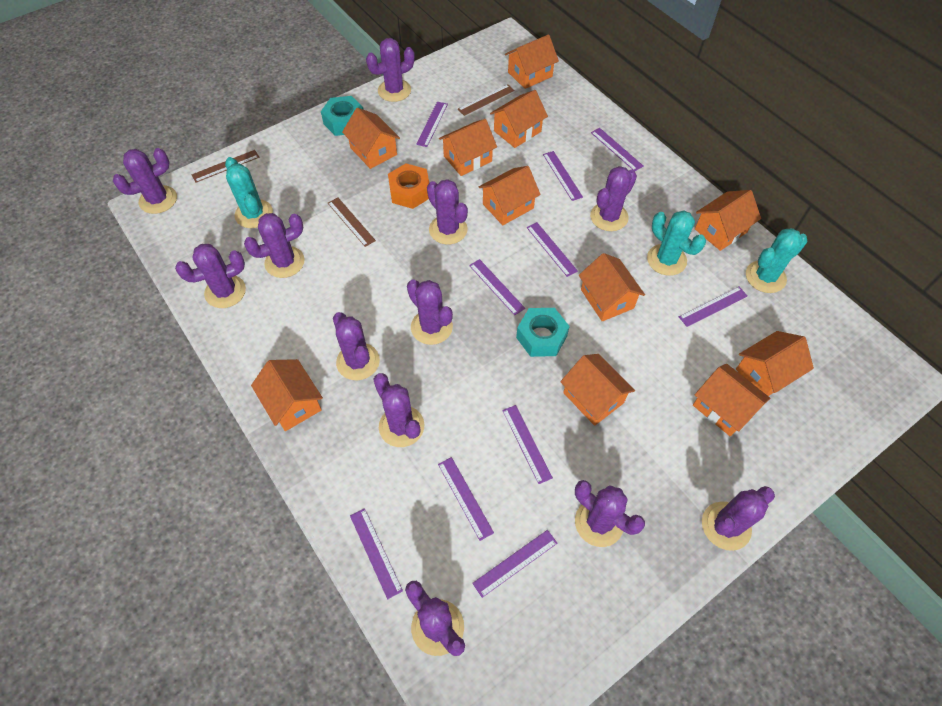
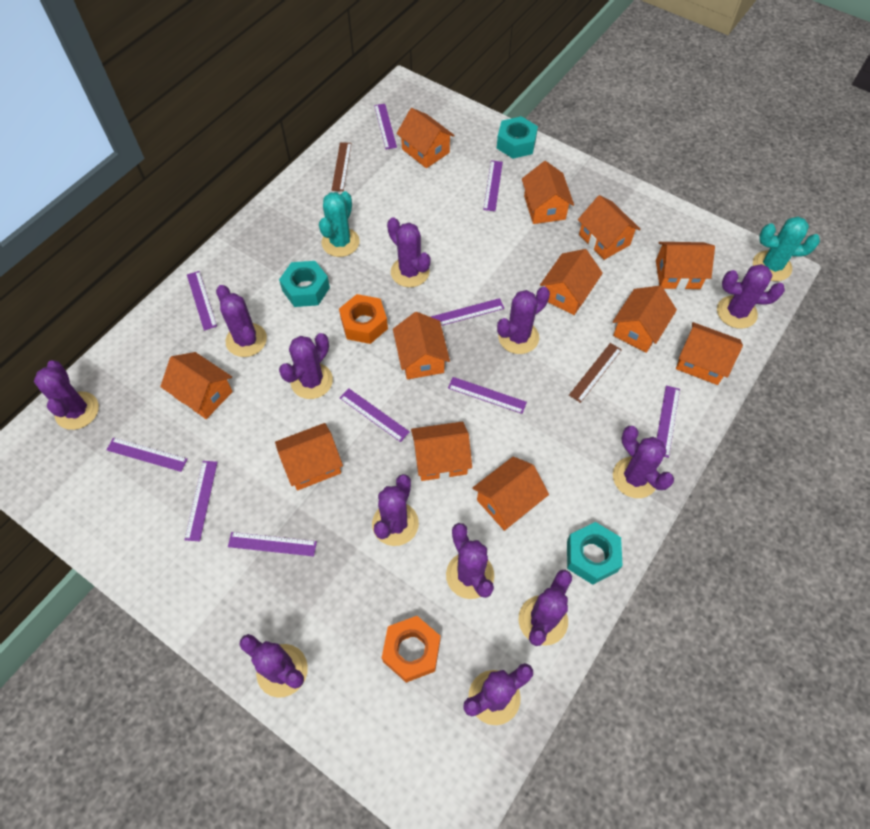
brown ruler: [192,150,259,182] [328,197,376,247] [458,84,515,116] = 3 -> [332,142,352,191] [569,343,622,403] = 2
orange house: [251,359,323,431] [342,108,400,169] [439,119,497,176] [479,166,541,225] [490,90,548,148] [505,34,559,89] [560,354,635,426] [579,253,645,321] [693,364,770,437] [695,190,761,251] [736,331,814,396] = 11 -> [160,352,233,419] [275,423,343,491] [393,312,450,379] [396,108,455,168] [411,421,472,481] [472,456,549,531] [522,161,574,224] [540,249,603,315] [578,195,641,260] [613,286,677,353] [656,242,715,290] [676,322,743,385] = 12
orange nut: [388,163,429,209] = 1 -> [339,294,388,344] [382,616,441,683] = 2
turquoise cactus: [225,157,273,228] [647,210,706,276] [746,228,808,293] = 3 -> [319,191,360,257] [753,216,820,281] = 2
turquoise nut: [321,96,364,136] [516,308,570,357] = 2 -> [279,261,330,307] [497,116,538,159] [567,522,623,585] = 3

